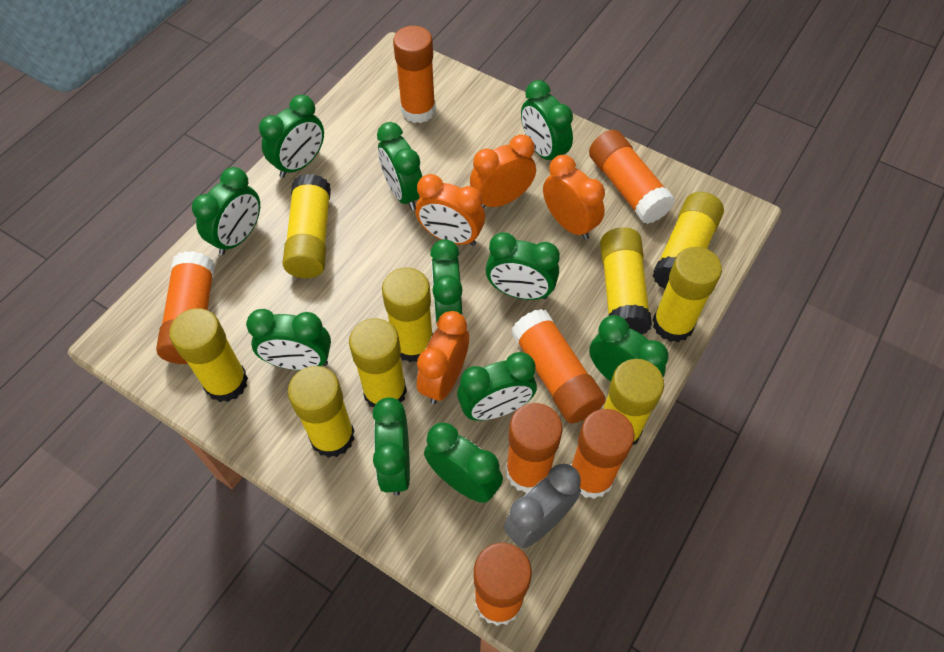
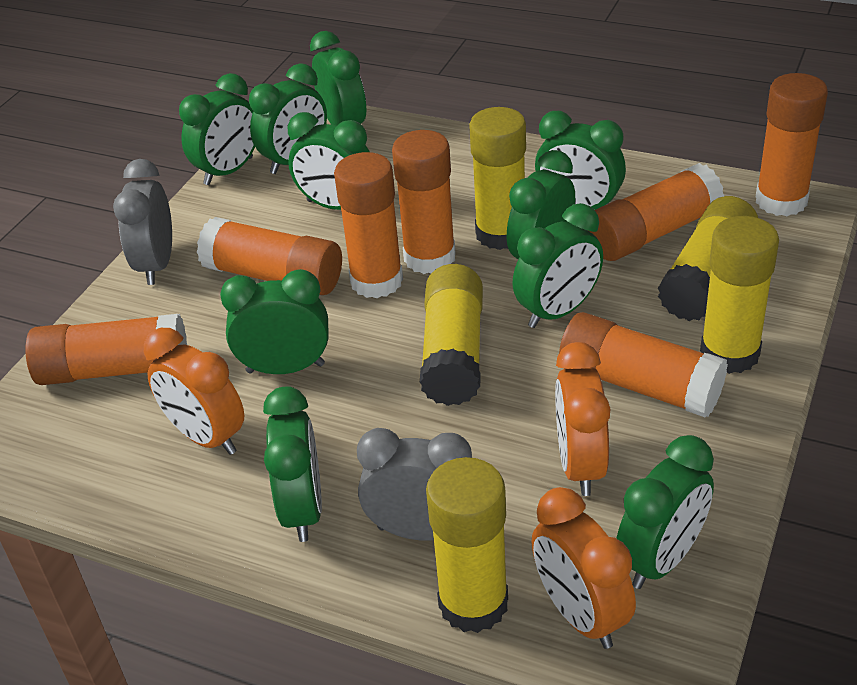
green clock: [192,167,260,255] [246,309,331,370] [259,95,324,178] [372,398,410,495] [377,122,422,211] [424,422,503,503] [430,239,463,323] [457,352,537,421] [486,232,560,300] [521,80,573,160] [589,315,669,382] = 11 -> [179,73,255,185] [220,269,329,374] [249,63,327,174] [263,386,322,542] [288,112,370,210] [310,31,366,126] [507,150,575,259] [512,203,603,328] [535,111,626,210] [616,435,714,589] = 10
grey clock: [503,464,581,549] = 1 -> [113,159,172,285] [357,428,472,541] = 2
orange clock: [416,174,485,246] [417,311,469,404] [470,134,536,209] [543,155,605,240] = 4 -> [144,328,244,455] [532,487,636,649] [555,342,610,496] = 3
yellow glue stick: [169,308,248,402] [282,174,331,278] [288,366,354,458] [349,318,407,407] [382,267,433,362] [600,228,652,335] [603,359,664,445] [653,192,724,289] [653,247,722,342] = 9 -> [420,264,483,406] [426,457,508,633] [469,107,526,250] [658,196,758,321] [700,216,779,374] = 5

